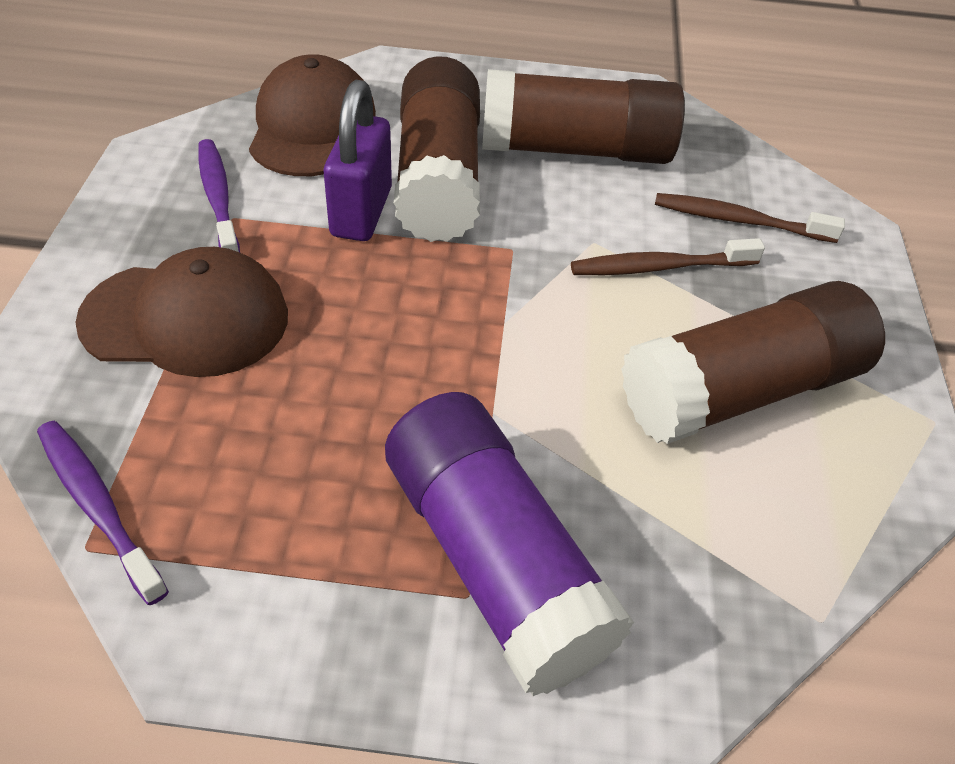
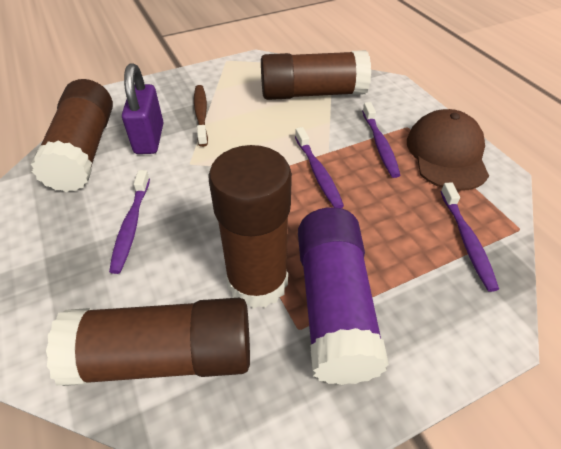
brown cap: [75,247,288,377] [249,54,376,176] = 2 -> [407,109,489,191] = 1
brown glue stick: [394,56,480,242] [482,69,685,164] [621,281,885,444] = 3 -> [31,79,113,192] [46,298,250,386] [208,145,292,309] [261,50,371,100] = 4
brown toothbrush: [571,238,765,275] [655,193,845,243] = 2 -> [194,85,208,147] = 1
purple toothbrush: [37,421,169,605] [198,139,240,252] = 2 -> [109,170,150,274] [295,127,344,208] [362,102,400,178] [441,182,499,292] = 4

